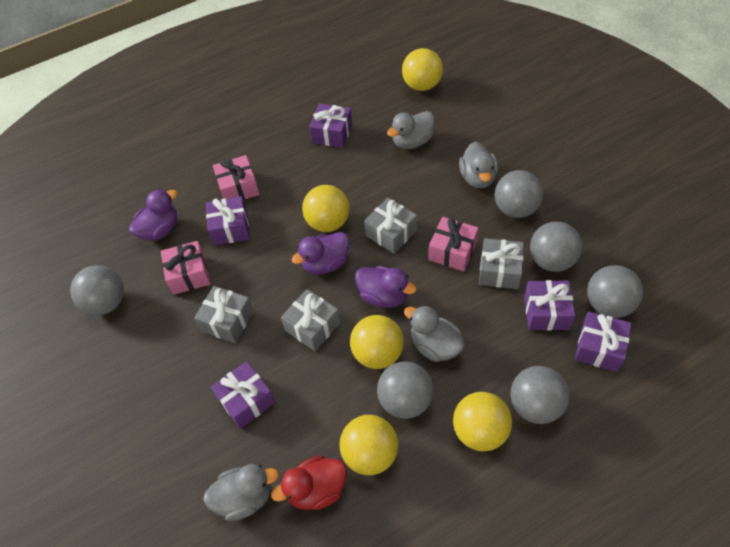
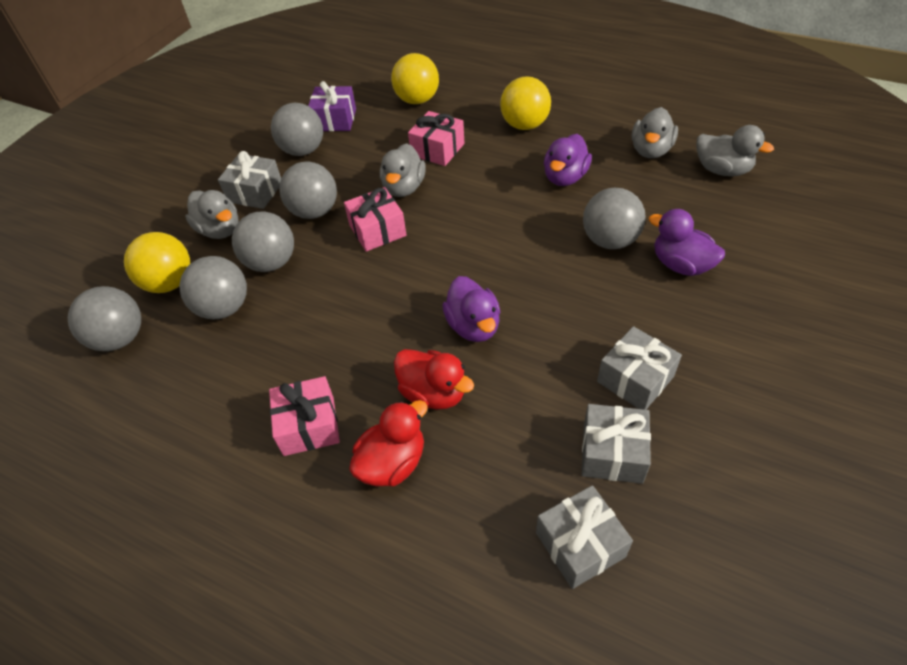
purple gift: [206,196,250,246] [211,361,275,429] [309,104,352,148] [524,280,575,331] [575,311,632,372] = 5 -> [308,81,356,131] = 1
red duck: [271,456,347,510] = 1 -> [349,400,428,487] [394,349,474,409] = 2
yellow ball: [302,185,350,232] [340,415,398,475] [350,315,404,369] [402,48,443,91] [453,392,512,451] = 5 -> [124,232,190,293] [391,53,439,104] [500,76,551,130] = 3

